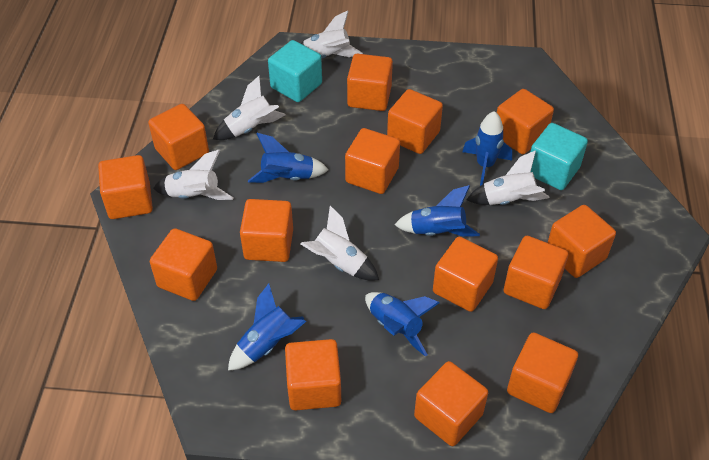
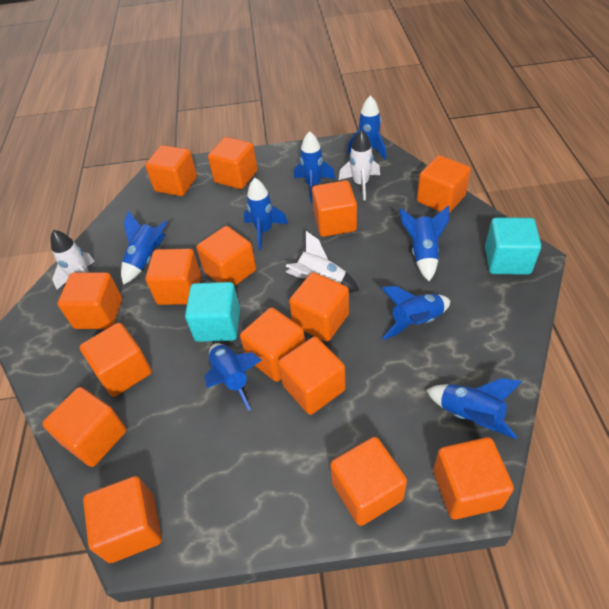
blue rocket: [228,283,306,371] [248,133,329,183] [365,292,440,357] [394,185,480,237] [462,111,512,186] = 5 -> [121,211,167,285] [204,343,262,411] [244,178,288,250] [294,131,335,201] [347,95,386,160] [382,286,450,340] [399,205,449,281] [426,378,522,439] = 8
orange cube: [98,155,153,219] [148,104,209,170] [150,228,217,301] [240,199,293,262] [285,339,341,411] [345,128,400,194] [347,54,393,111] [387,89,443,154] [414,361,488,446] [433,237,498,312] [497,89,554,154] [504,236,568,309] [507,333,578,413] [547,205,616,278] = 14 -> [42,387,127,467] [58,272,122,329] [80,323,152,397] [83,476,162,563] [145,145,197,196] [146,249,201,305] [196,226,256,286] [208,137,258,189] [240,307,305,382] [278,337,346,415] [289,272,349,342] [312,180,357,237] [330,437,407,526] [417,155,471,213] [433,437,514,519] = 15
white rocket: [153,150,234,200] [213,76,285,140] [300,11,363,59] [301,206,379,281] [466,150,550,205] = 5 -> [50,230,95,290] [286,231,359,292] [339,130,380,200] = 3

